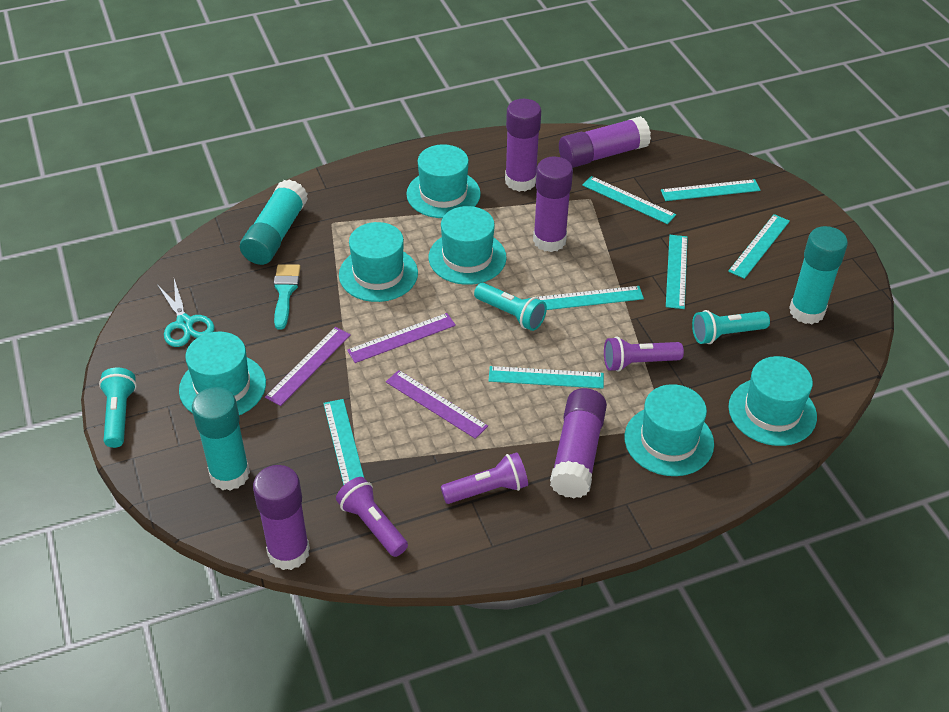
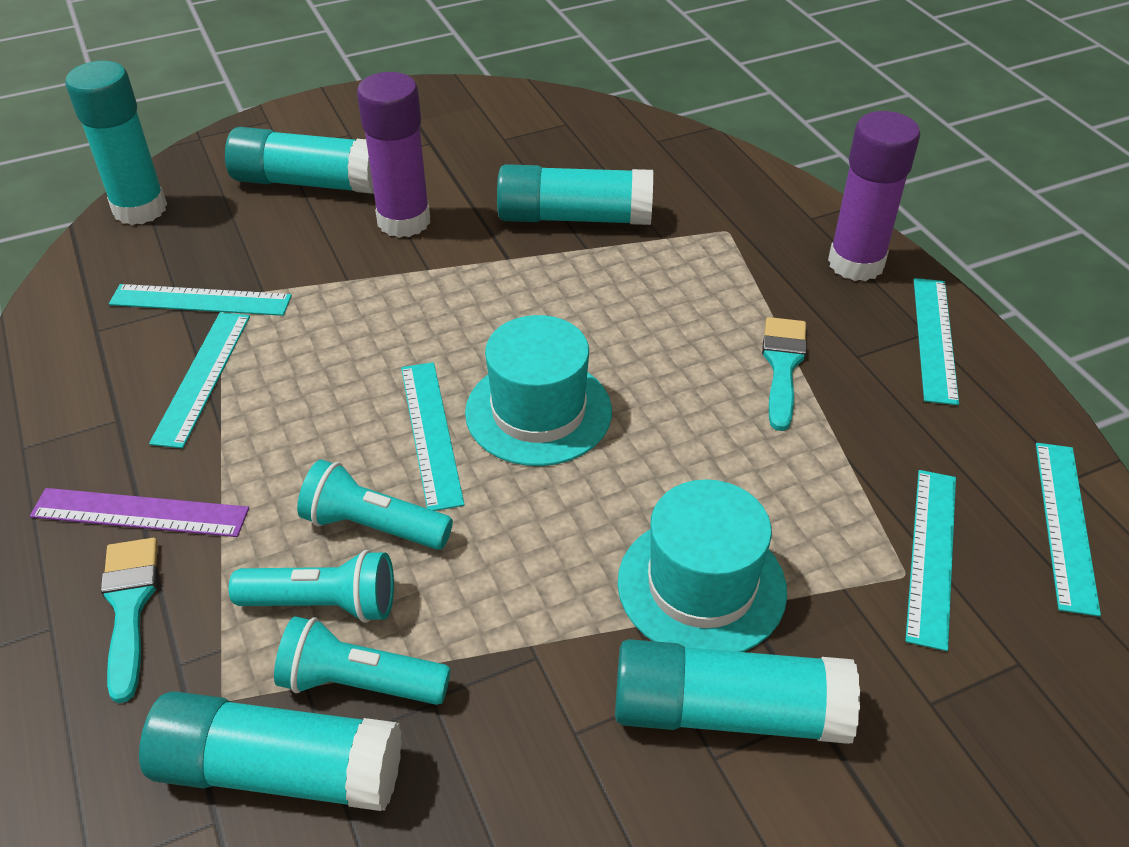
purple flashlight: [336,477,408,557] [441,452,528,504] [604,337,684,372] = 3 -> none = 0
purple glue stick: [253,465,310,570] [505,99,541,192] [533,156,573,252] [550,388,607,498] [559,116,651,168] = 5 -> [357,72,430,238] [828,111,920,281] = 2
purple ruler: [265,327,351,406] [347,313,456,363] [386,370,488,439] = 3 -> [30,488,249,537] = 1
turquoise brush: [274,264,301,330] = 1 -> [101,538,158,703] [762,317,807,431] = 2
turquoise glue stick: [192,387,250,491] [240,179,308,265] [789,226,848,324] = 3 -> [66,61,167,225] [139,691,402,811] [225,127,374,194] [497,164,653,225] [615,639,860,744] = 5
turquoise hat: [179,332,266,415] [339,222,418,302] [406,144,481,218] [429,206,507,285] [624,384,714,476] [728,356,817,446] = 6 -> [465,315,612,466] [618,479,787,652] = 2
turquoise ruler: [323,399,364,485] [489,366,604,389] [538,286,644,310] [582,176,676,224] [661,179,760,201] [666,235,688,309] [728,214,790,279] = 7 -> [109,284,292,316] [149,312,250,448] [401,362,465,511] [905,470,956,651] [914,278,959,405] [1036,443,1101,617] = 6
turquoise scissors: [157,279,214,347] = 1 -> none = 0

